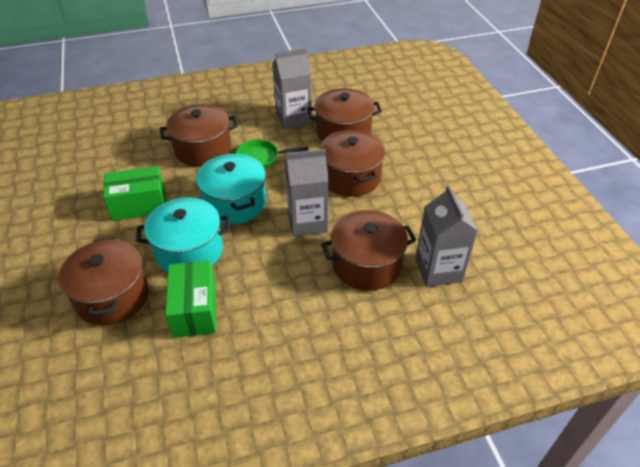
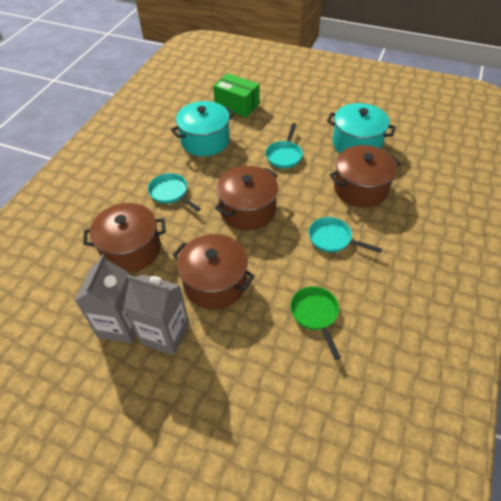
brown pot: [59,237,149,325] [160,104,238,167] [307,88,382,141] [319,130,385,197] [321,210,416,291] = 5 -> [83,203,166,273] [172,234,255,309] [215,166,278,230] [329,145,401,207] = 4
green box: [103,166,166,221] [165,260,216,338] = 2 -> [213,73,260,117] = 1
grey carton: [272,48,312,129] [285,149,329,237] [415,185,478,287] = 3 -> [75,254,136,343] [123,274,190,355] = 2
turquoise pan: none = 0 -> [148,173,201,211] [266,123,303,168] [309,217,382,253] = 3

